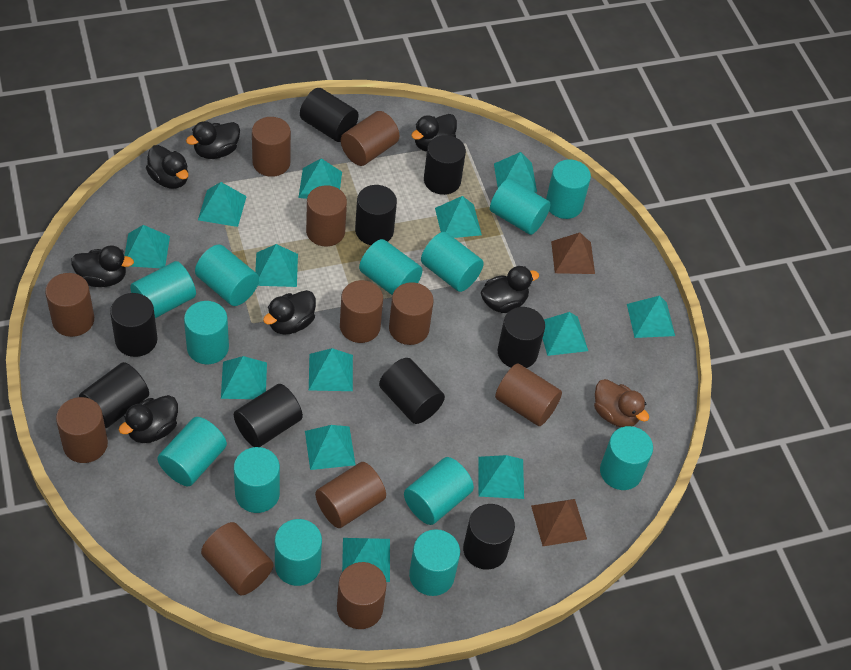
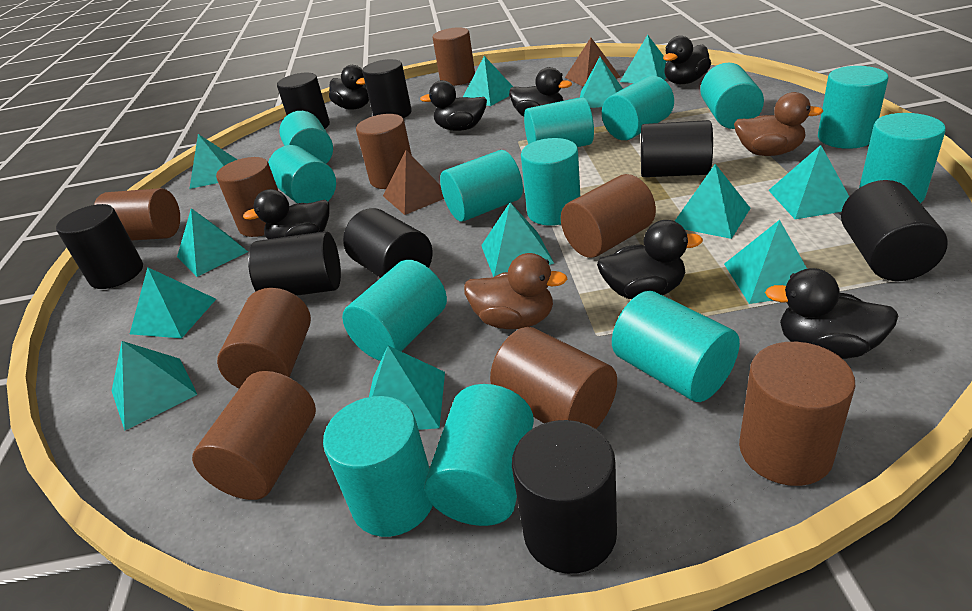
black cylinder: [79,362,149,428] [110,293,158,357] [234,384,303,447] [300,88,358,142] [355,185,397,245] [379,358,445,424] [424,135,466,195] [463,504,515,570] [498,307,545,368] = 9 -> [56,204,143,289] [248,231,341,296] [277,73,330,129] [343,208,432,278] [362,59,412,118] [512,420,617,574] [641,120,713,177] [841,180,948,281] = 8
brown cylinder: [45,273,94,337] [56,397,108,463] [201,522,273,595] [252,117,291,177] [306,185,347,246] [315,462,386,528] [337,562,387,629] [340,280,383,343] [341,111,399,166] [389,282,434,345] [495,364,562,426] = 11 -> [94,188,180,241] [192,371,316,500] [216,157,278,237] [217,288,311,388] [356,114,412,189] [433,27,475,86] [490,327,617,429] [561,174,656,258] [739,342,855,486] = 9
brown duck: [594,379,649,427] = 1 -> [464,253,567,329] [734,92,823,156] = 2
turquoise pyramid: [124,225,170,268] [198,182,247,227] [221,356,267,399] [255,244,298,287] [298,158,342,199] [305,425,356,470] [309,348,353,391] [342,538,390,582] [435,196,482,238] [478,455,524,499] [494,152,537,193] [543,312,588,356] [627,296,675,338] = 13 -> [112,341,197,431] [130,267,216,338] [177,208,248,277] [189,134,238,189] [369,346,445,430] [463,56,513,106] [481,202,554,277] [580,57,623,108] [620,35,666,83] [675,164,751,239] [724,220,807,304] [768,145,849,219] = 12

